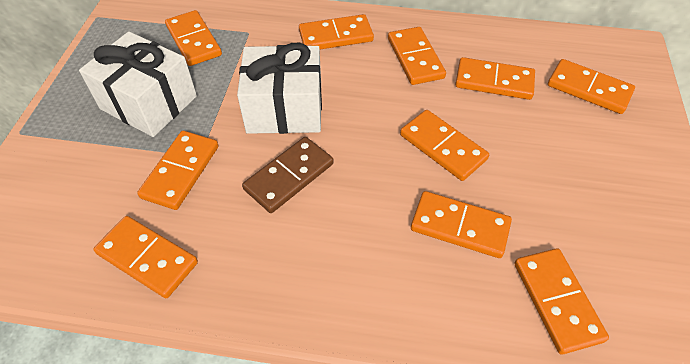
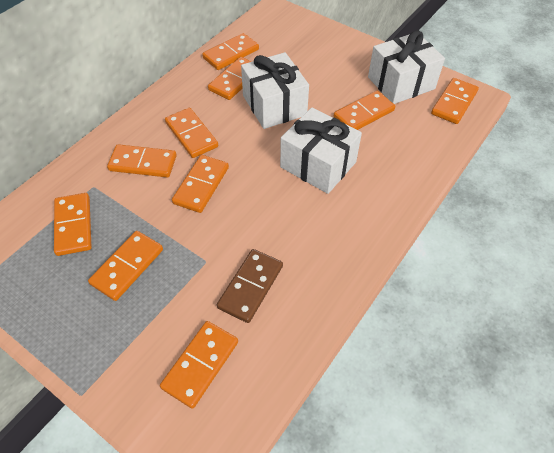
white gift: [79,31,197,137] [237,43,322,134] = 2 -> [241,52,309,129] [280,107,362,194] [368,30,445,104] = 3

